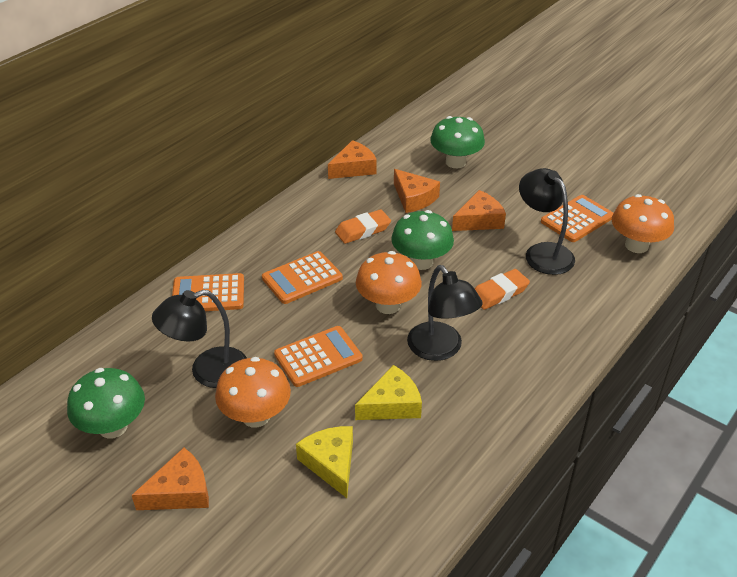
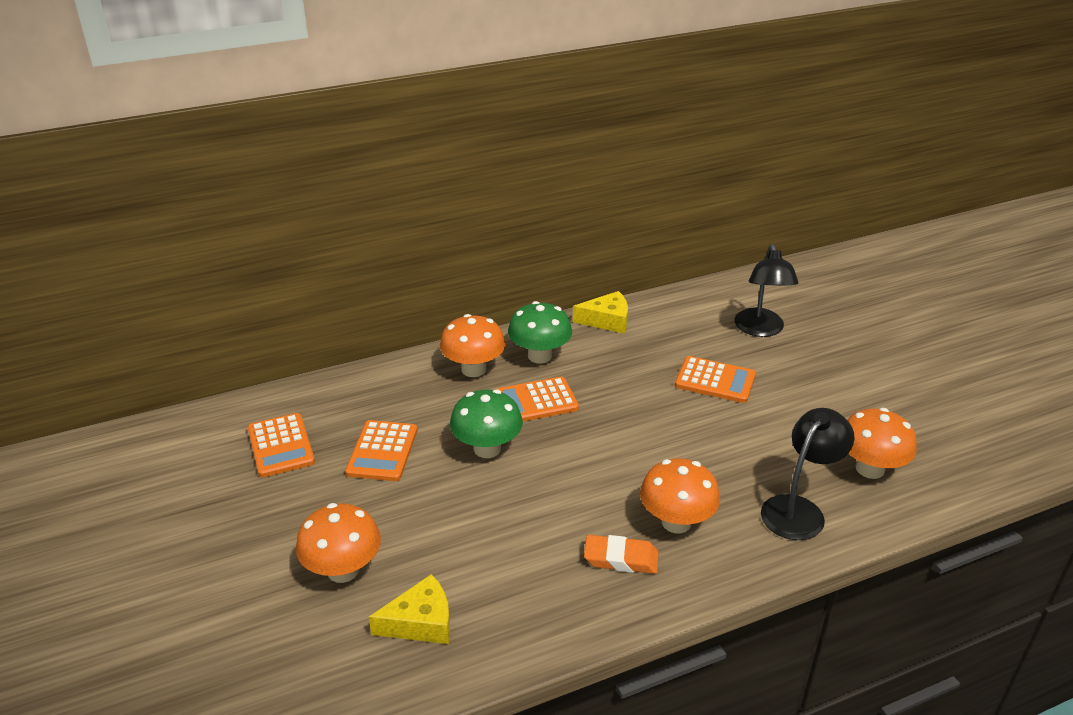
black lamp: [152,290,247,388] [407,265,482,361] [519,168,575,275] = 3 -> [734,244,799,337] [761,408,854,540] = 2
green mushroom: [67,368,145,439] [391,210,454,270] [430,116,485,168] = 3 -> [450,389,523,458] [508,301,572,364] = 2
orange cheese: [132,448,209,510] [328,140,377,179] [394,169,440,213] [452,190,506,231] = 4 -> none = 0
orange eraser: [335,209,391,244] [475,269,530,310] = 2 -> [584,535,659,574] = 1
orange mushroom: [215,357,291,428] [356,251,422,314] [612,194,674,253] = 3 -> [296,503,381,583] [440,314,506,377] [640,458,720,534] [847,408,917,479] = 4

